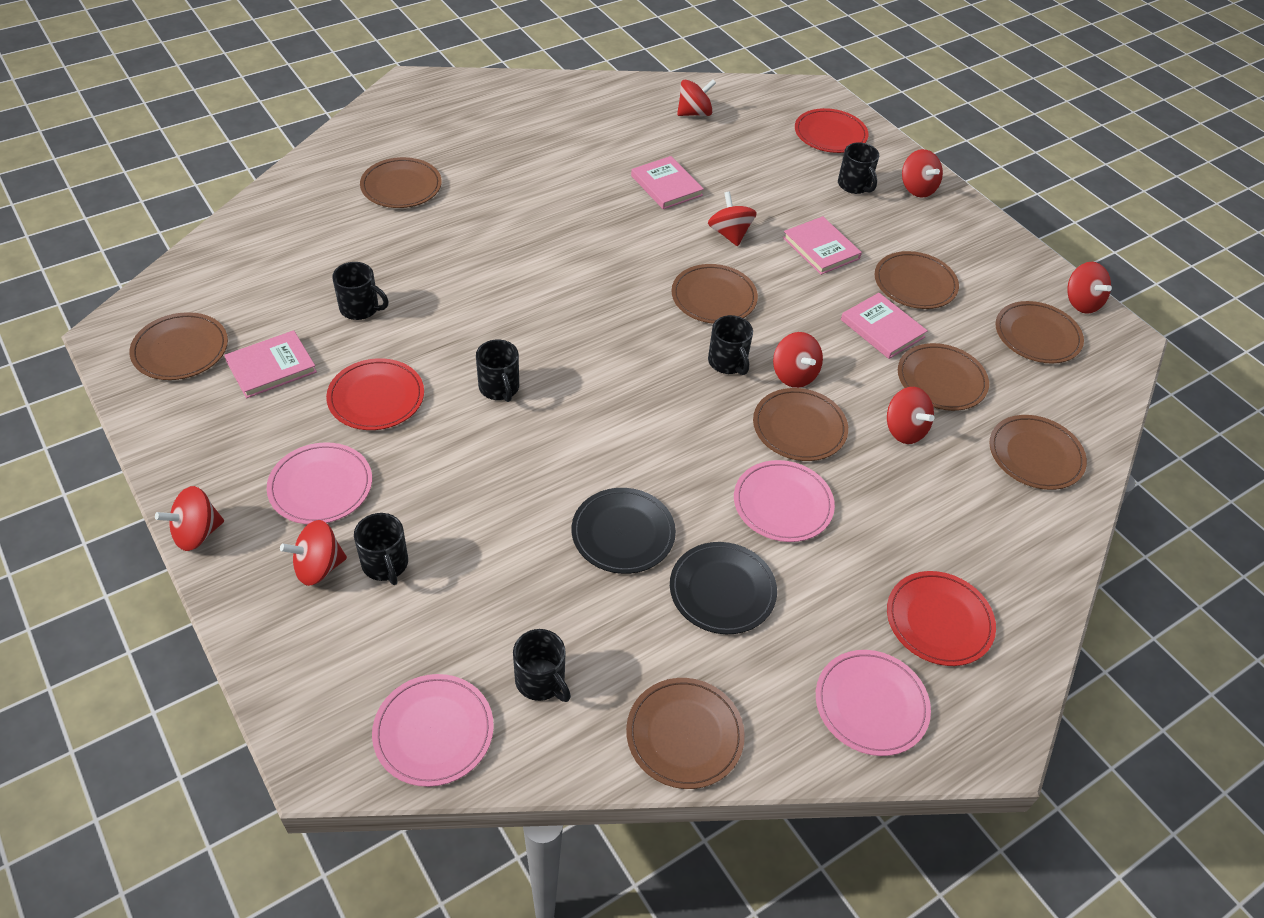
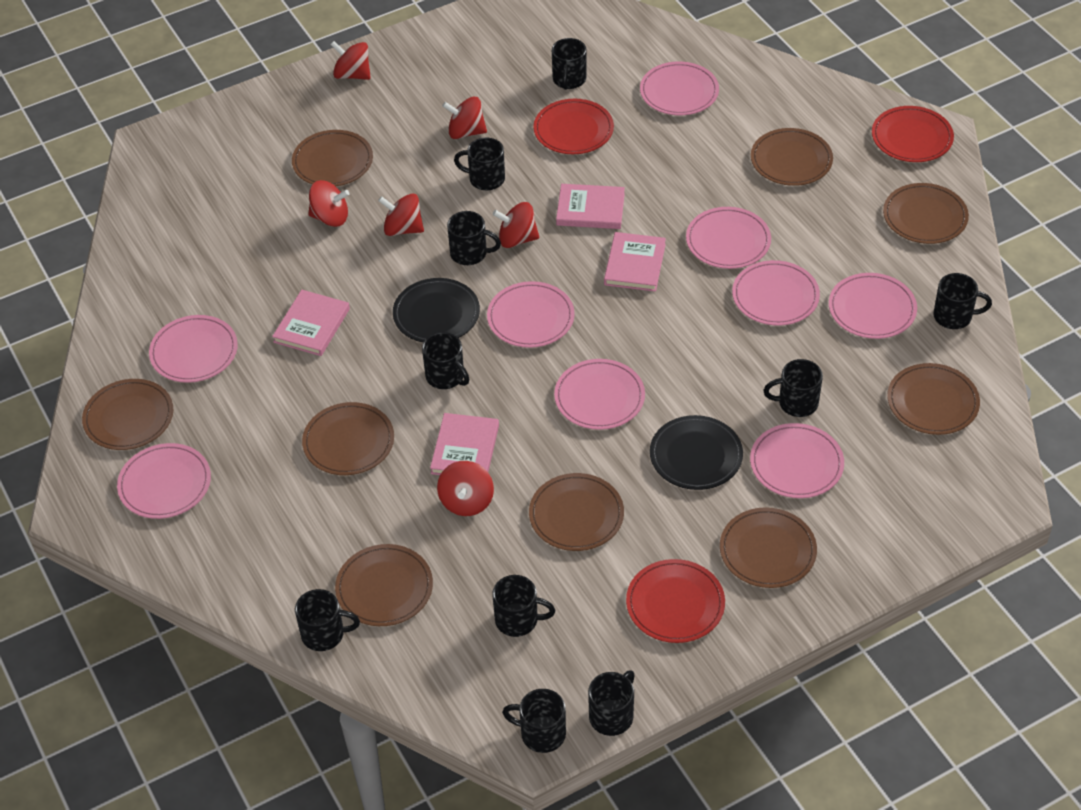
black mug: [332,262,389,320] [354,513,408,585] [476,340,519,402] [513,629,571,702] [708,315,753,375] [838,142,879,194] = 6 -> [295,589,360,651] [422,332,469,389] [447,211,501,265] [454,138,505,190] [492,575,555,637] [502,689,566,753] [552,38,586,90] [588,670,635,736] [763,359,823,417] [933,273,992,329] = 10
pink plate: [267,442,372,524] [372,674,494,787] [734,460,835,542] [816,650,931,756] = 4 -> [117,443,211,519] [149,315,238,383] [487,281,575,348] [554,359,645,430] [640,61,719,115] [686,207,771,269] [732,260,820,326] [750,423,844,498] [829,273,917,339] = 9
red spinning top: [155,486,224,551] [280,520,347,586] [677,79,716,116] [708,191,757,246] [773,332,823,388] [887,387,934,444] [902,149,943,198] [1067,262,1112,314] = 8 -> [308,180,350,227] [330,41,371,80] [378,194,424,236] [437,461,494,516] [442,97,487,139] [493,202,539,248] = 6

